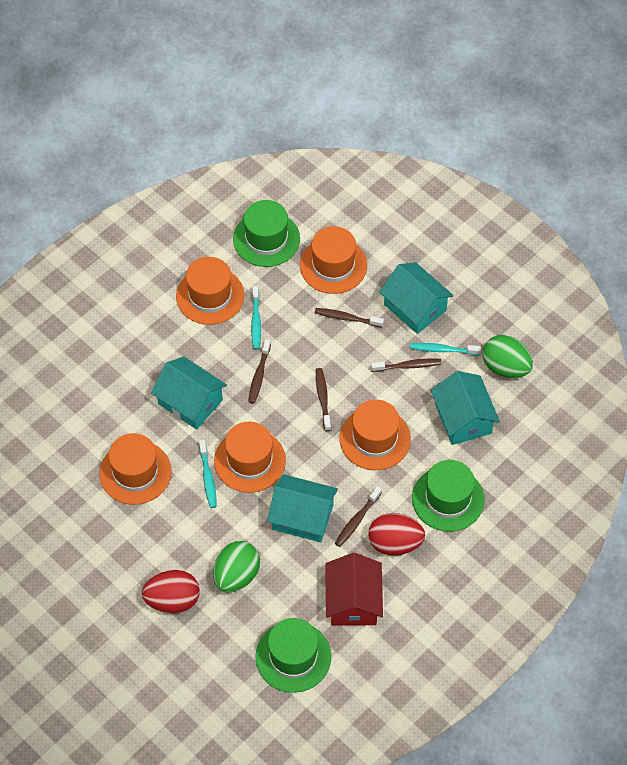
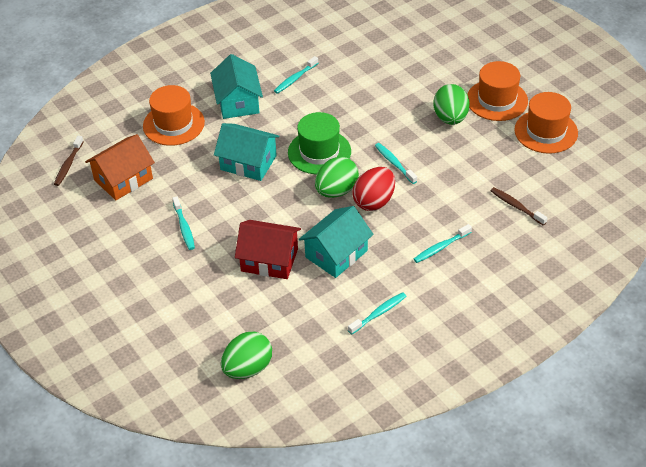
brown toothbrush: [248,339,271,404] [315,308,384,328] [316,368,331,431] [335,486,382,547] [371,358,442,372] = 5 -> [54,136,84,186] [491,187,547,226] = 2
green egg: [213,541,260,592] [482,335,533,378] = 2 -> [221,332,272,379] [315,157,359,198] [433,84,470,125] = 3
green hat: [233,200,300,267] [255,618,331,693] [412,460,484,532] = 3 -> [288,112,351,175] = 1
orange hat: [99,433,171,505] [176,257,244,325] [214,422,286,493] [300,226,367,294] [340,400,411,470] = 5 -> [143,85,205,146] [467,61,528,121] [515,92,578,154] = 3
orange house: none = 0 -> [85,134,155,200] = 1
red egg: [142,570,200,613] [368,513,425,556] = 2 -> [352,167,395,211] = 1
turquoise house: [151,356,227,430] [267,474,338,542] [379,262,454,334] [431,371,500,445] = 4 -> [210,54,263,119] [214,123,279,181] [299,206,374,278] = 3
turquoise toothbrush: [199,440,217,508] [251,286,261,350] [410,343,481,355] = 3 -> [172,196,195,250] [274,56,318,94] [348,292,407,335] [375,143,417,184] [414,224,472,263] = 5

